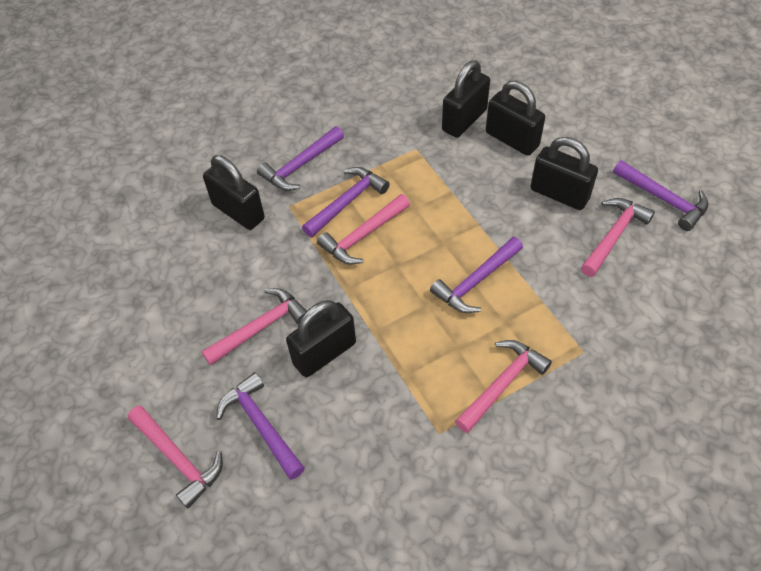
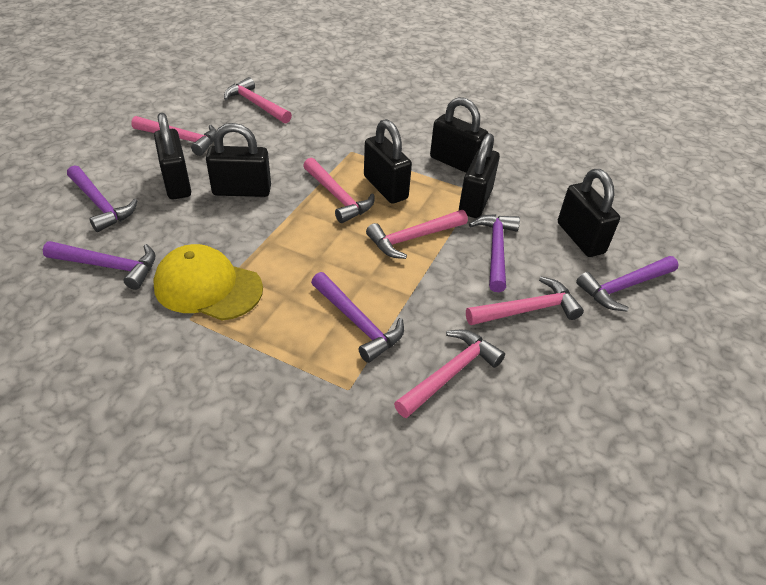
black padlock: [203,155,265,230] [286,300,356,377] [442,60,490,138] [486,81,545,156] [530,137,598,210] = 5 -> [154,113,191,199] [206,123,271,197] [364,119,412,204] [430,97,488,173] [459,133,500,218] [558,169,620,257] = 6
pink hammer: [128,405,223,509] [201,288,307,366] [317,194,410,264] [455,340,552,433] [581,198,655,277] = 5 -> [131,116,217,156] [224,77,292,124] [303,158,374,223] [366,210,468,259] [394,329,505,418] [466,277,584,325] = 6
yellow cap: none = 0 -> [153,244,263,321] = 1

